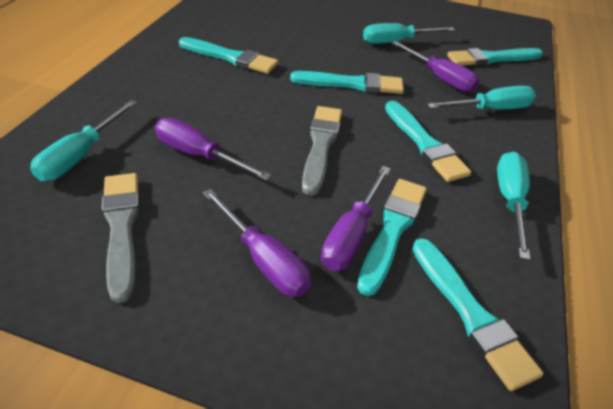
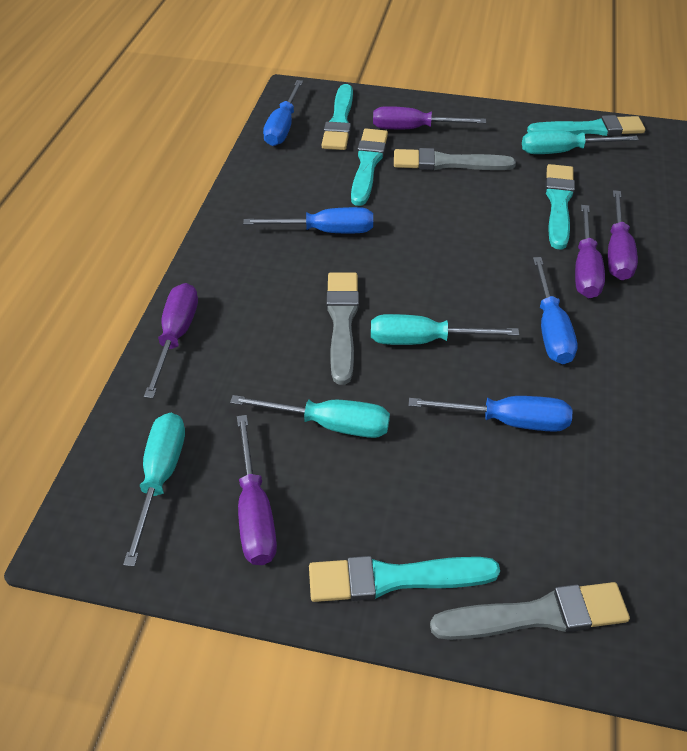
blue screwdriver: none = 0 -> [243,207,373,233] [263,80,303,146] [408,396,573,432] [533,257,577,364] = 4
grey brush: [101,173,140,303] [302,106,342,196] = 2 -> [326,273,359,385] [394,148,516,170] [430,582,630,640] = 3
purple screwdriver: [155,118,271,180] [203,189,311,297] [321,166,391,271] [391,41,480,92] = 4 -> [144,283,198,398] [237,415,277,565] [373,106,486,129] [575,205,605,298] [608,190,638,280] = 5
turquoise brush: [179,37,278,74] [290,71,404,94] [357,179,427,296] [385,101,471,182] [412,238,544,391] [447,48,543,66] = 6 -> [309,556,500,602] [322,84,353,150] [351,129,388,206] [527,115,646,136] [545,164,575,250] = 5

